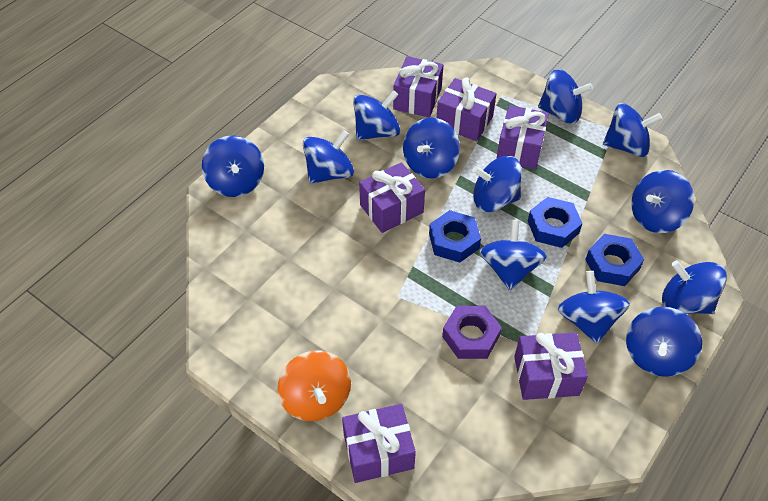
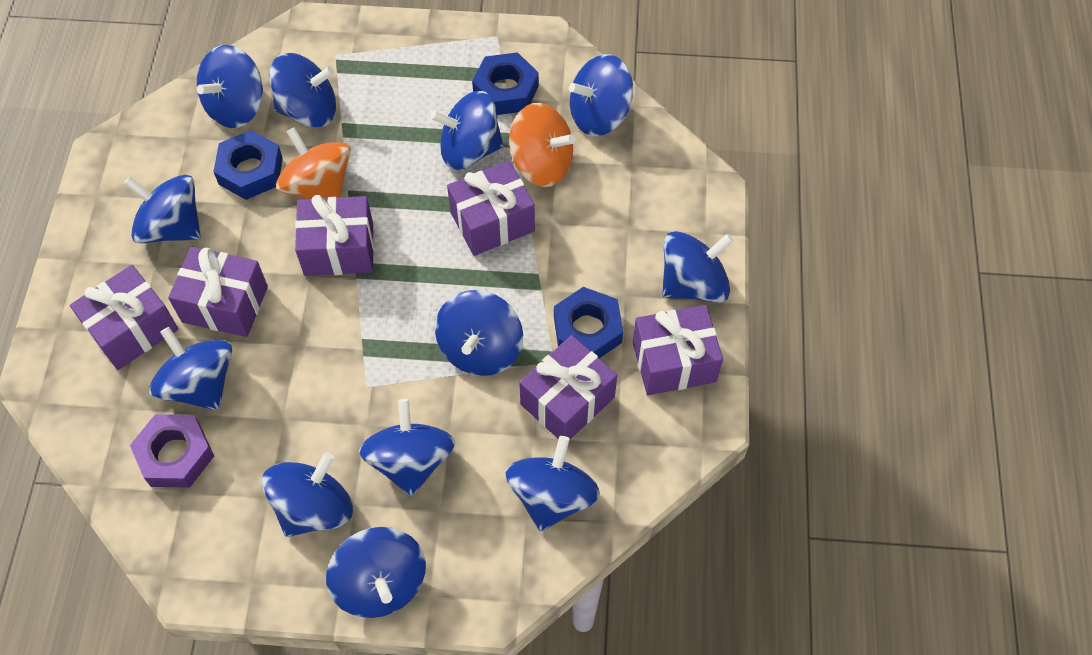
orange spinning top: [277,351,351,421] = 1 -> [276,127,351,199] [509,103,575,187] = 2

